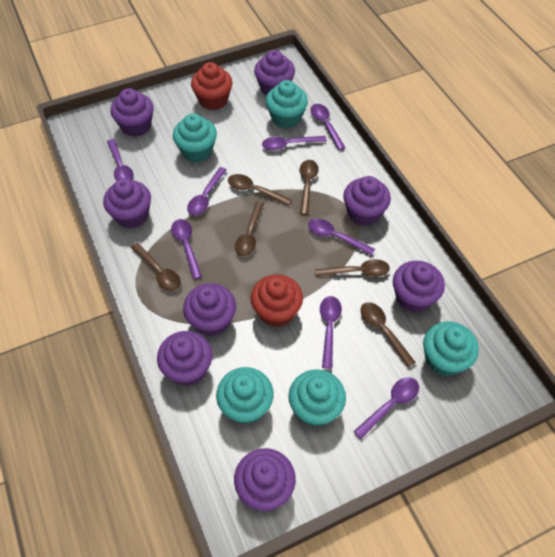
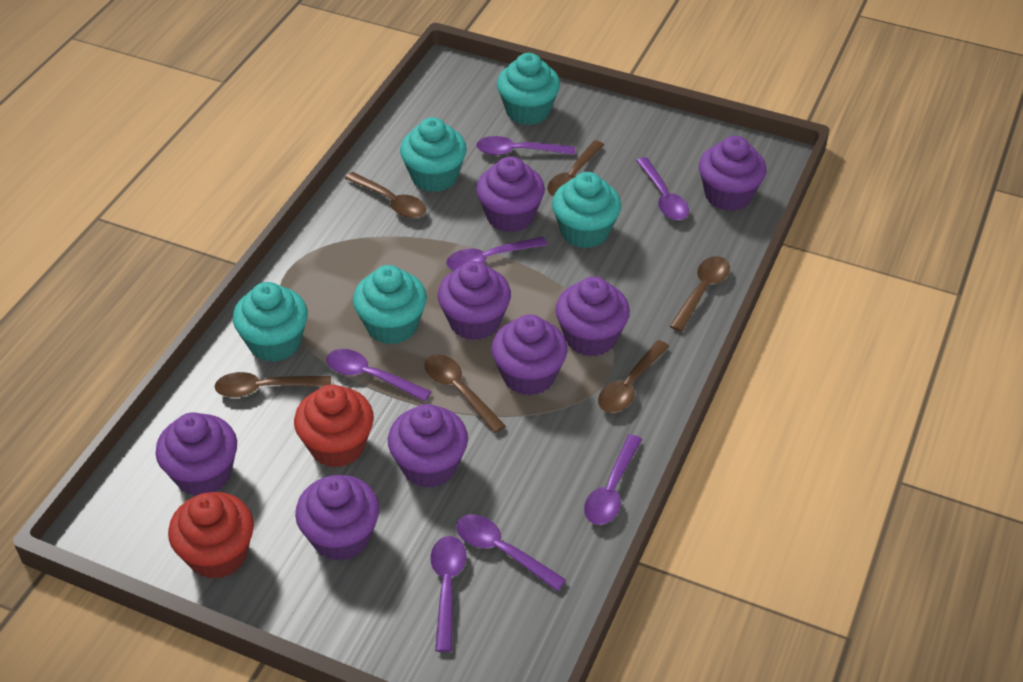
purple spoon: [107,139,134,181] [171,219,202,279] [187,167,227,216] [262,136,327,151] [308,219,375,256] [310,104,346,150] [320,296,342,369] [353,377,419,439] = 8 -> [326,349,431,402] [430,536,467,652] [446,237,547,270] [456,515,566,591] [476,136,575,155] [584,434,642,525] [636,157,689,220] = 7

